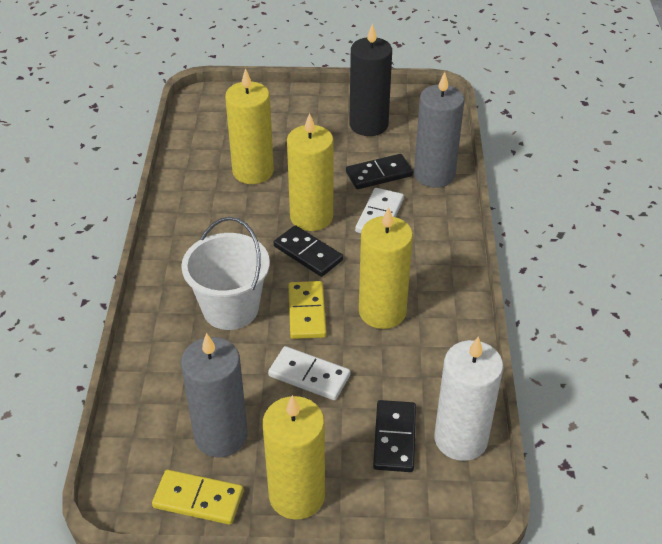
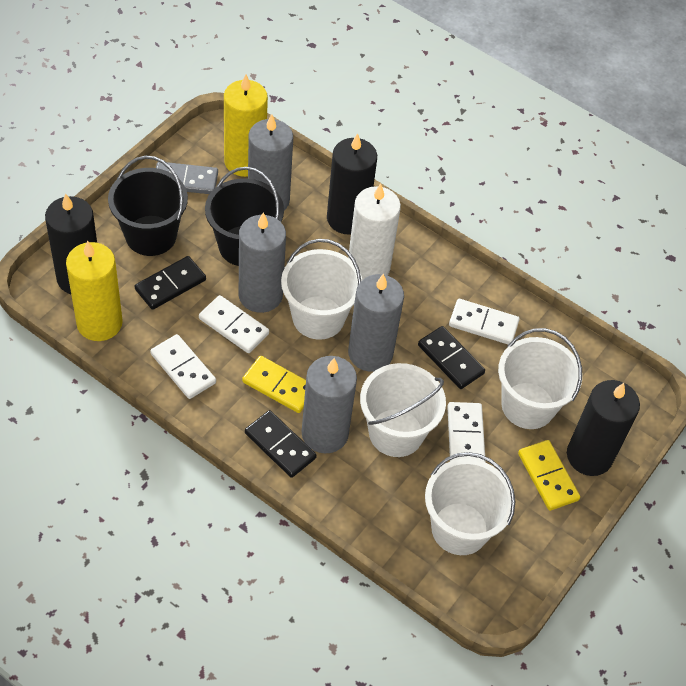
black bucket: none = 0 -> [108,156,188,256] [205,167,284,266] = 2
black candle: [349,23,392,136] = 1 -> [45,193,97,294] [327,133,377,235] [567,380,640,476] = 3
grey candle: [181,333,248,457] [414,72,464,188] = 2 -> [239,213,286,313] [248,114,293,211] [302,356,357,453] [348,273,404,372] = 4
grey domino: none = 0 -> [156,162,218,194] = 1
white bucket: [181,217,270,330] = 1 -> [281,239,362,340] [360,363,446,457] [425,452,515,555] [498,328,582,429] = 4
white domino: [268,346,350,400] [355,188,404,233] = 2 -> [150,334,216,399] [199,295,269,353] [447,402,486,462] [449,299,520,345] = 4
yellow candle: [225,68,274,184] [263,395,325,520] [287,113,333,231] [359,207,413,329] = 4 -> [66,240,123,341] [224,74,268,177] = 2

